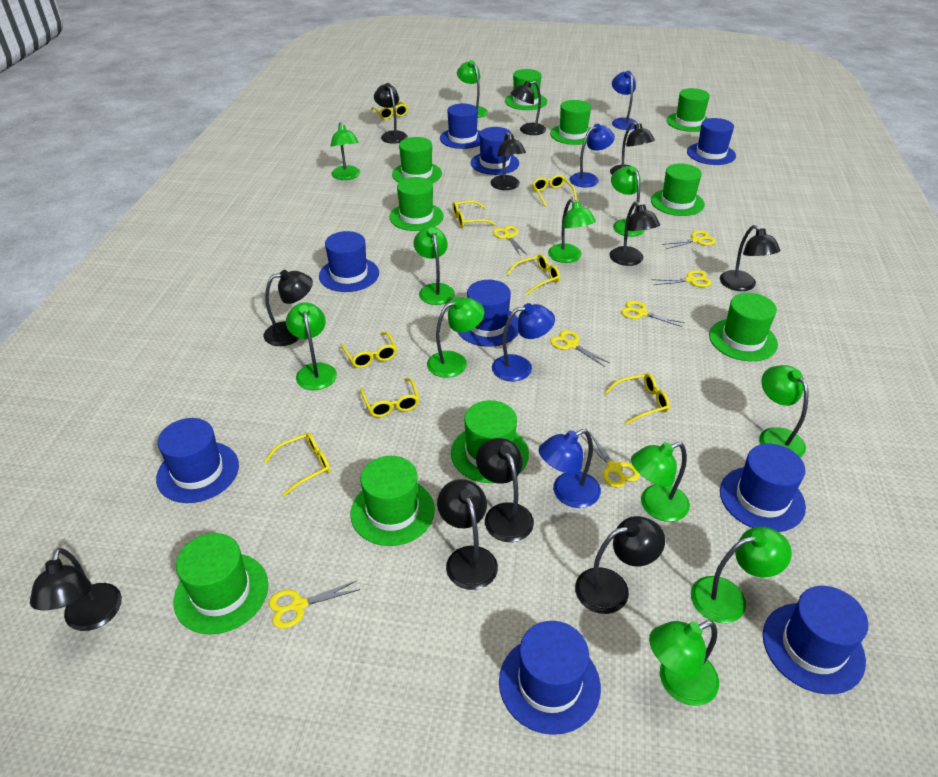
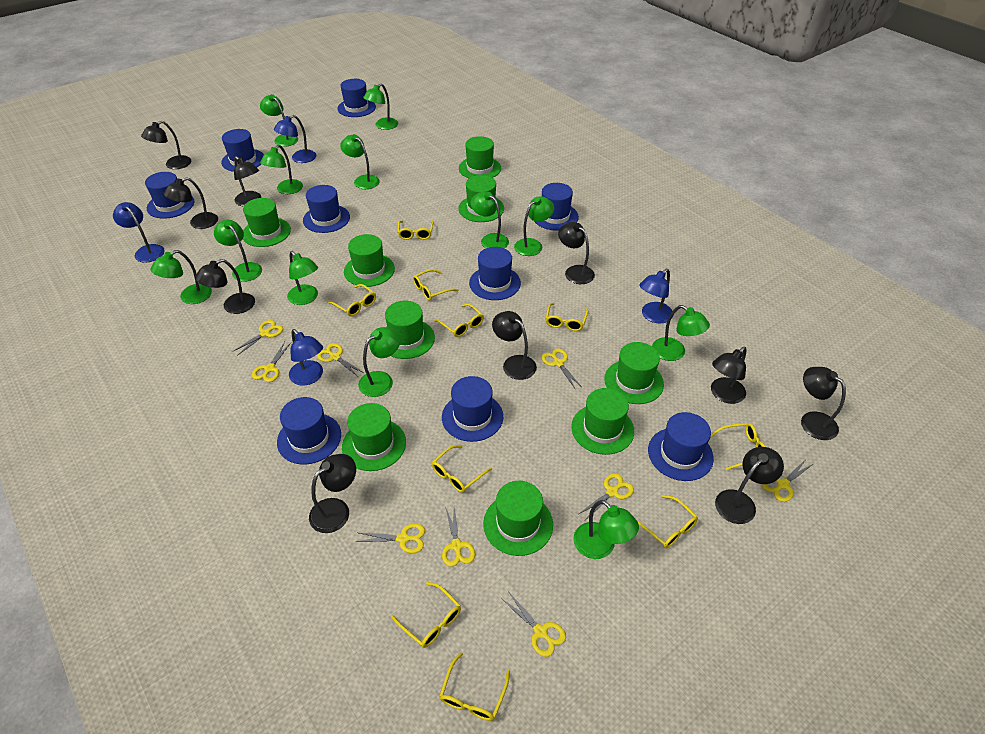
black lamp: [30,548,122,631] [264,270,313,346] [374,83,408,144] [437,479,498,590] [476,438,534,542] [490,132,526,190] [510,81,546,135] [575,516,665,614] [609,201,660,266] [610,122,655,175] [720,225,780,291] = 11 -> [141,121,191,169] [164,177,218,229] [195,259,255,314] [234,156,261,206] [309,454,356,533] [492,311,537,380] [558,222,595,284] [711,347,746,404] [715,447,784,524] [801,367,846,440] = 10
green hat: [174,533,268,634] [350,456,435,546] [389,177,444,231] [392,137,442,183] [451,400,529,483] [505,69,547,110] [550,100,591,145] [651,164,705,216] [666,88,710,132] [709,293,778,361] = 10 -> [243,198,291,247] [342,403,406,471] [344,234,395,287] [385,301,435,359] [458,175,504,222] [459,136,501,178] [483,481,553,556] [571,388,634,455] [604,342,664,404] = 9
green lamp: [286,302,337,390] [331,122,360,180] [413,227,455,305] [427,297,484,378] [457,60,488,118] [548,199,596,263] [611,166,645,237] [631,442,690,522] [649,621,719,706] [691,526,792,623] [759,365,809,457] = 11 -> [150,250,212,304] [214,220,262,282] [260,94,298,147] [260,145,303,194] [287,251,318,305] [340,134,380,189] [358,327,400,397] [363,83,398,130] [471,191,509,249] [514,196,554,256] [573,500,639,559] [652,305,710,361] = 12
yellow glasses: [264,433,330,496] [340,332,397,368] [360,378,420,417] [371,101,408,120] [452,200,495,228] [507,254,560,295] [532,175,577,207] [605,373,670,425] = 8 -> [328,284,376,316] [391,582,461,648] [397,220,433,240] [413,269,459,301] [432,445,492,493] [434,304,484,337] [439,652,510,721] [545,303,588,331] [637,495,698,548] [711,423,765,470] = 10
yellow scissors: [268,581,360,629] [493,226,527,255] [550,330,610,367] [582,431,640,488] [621,301,685,327] [651,270,711,287] [662,230,716,249] = 7 -> [232,320,283,356] [252,342,291,382] [317,343,364,376] [356,523,425,553] [442,506,475,567] [502,593,566,657] [542,349,582,388] [579,473,634,520] [762,459,813,502] = 9

